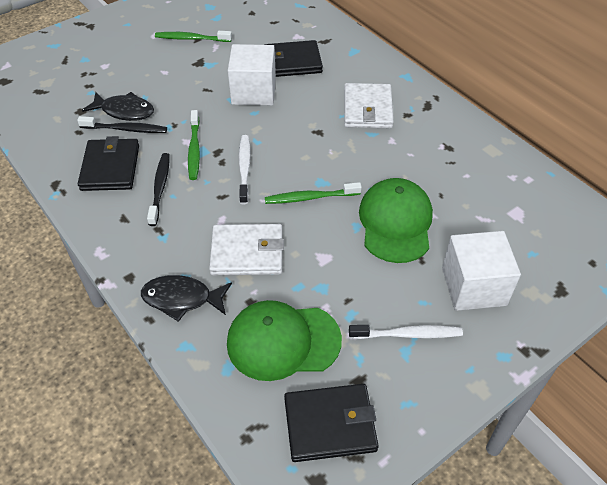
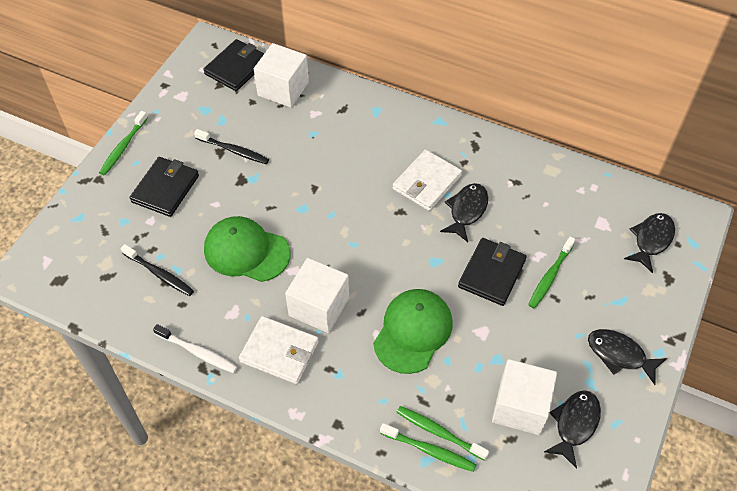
black fish: [82,92,154,121] [141,275,232,322] = 2 -> [440,183,488,242] [544,390,601,469] [588,329,667,385] [624,213,675,273] = 4
green toothbrush: [155,31,232,42] [188,110,200,180] [265,182,362,204] = 3 -> [99,111,148,175] [380,423,477,472] [396,406,489,461] [528,237,575,308] = 4
white cube: [228,44,276,105] [442,231,521,311] = 2 -> [254,43,309,108] [285,258,349,333] [492,359,557,435] = 3
white toothbrush: [239,135,251,205] [349,325,463,339] = 2 -> [153,324,237,373] = 1

